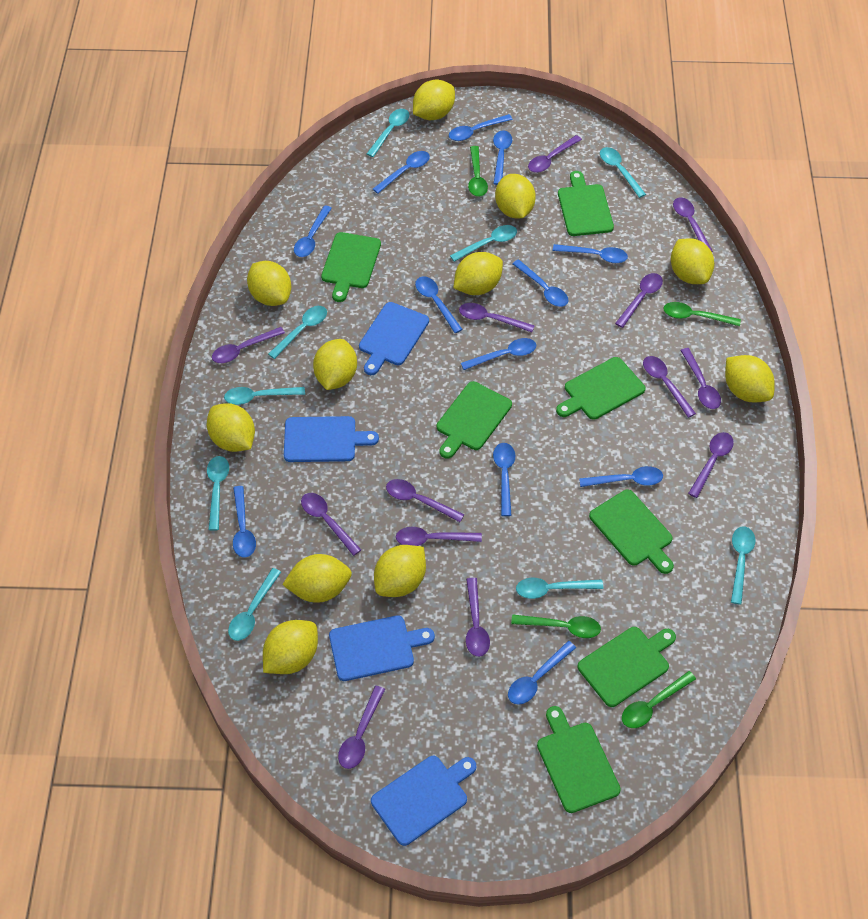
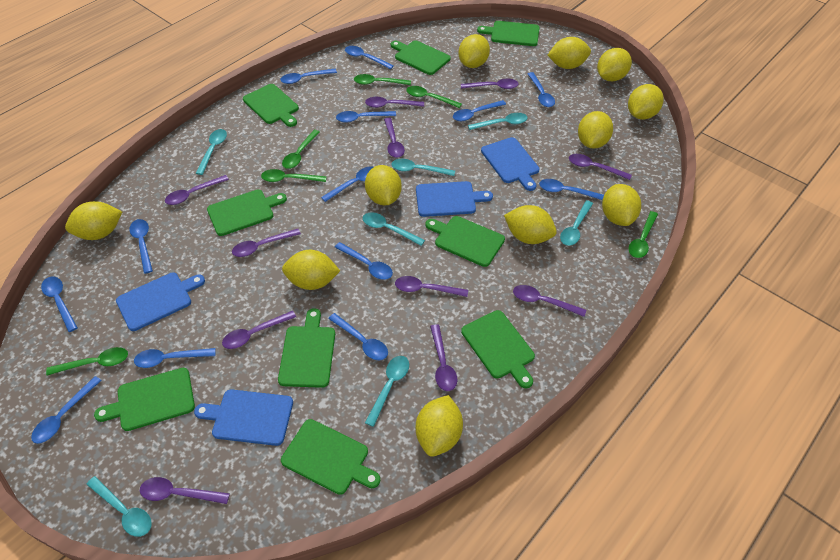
blue spoon: [233,486,256,558] [294,205,332,257] [373,151,430,194] [415,277,463,333] [449,114,513,141] [461,338,536,370] [493,130,512,185] [493,443,515,516] [508,641,576,705] [513,259,568,307] [553,244,628,263] [579,466,663,487] = 12 -> [31,376,102,444] [41,277,78,332] [129,219,153,274] [134,348,216,368] [280,69,337,84] [321,167,373,202] [328,313,388,360] [335,242,393,280] [336,111,396,123] [345,46,394,69] [453,100,506,121] [528,72,555,107] [539,179,604,200] = 13
green cutting board: [321,232,381,302] [437,381,512,459] [537,706,621,813] [556,357,646,420] [558,171,614,236] [577,627,676,707] [589,490,674,574] = 7 -> [94,368,195,431] [207,189,287,236] [243,84,299,127] [278,308,335,388] [281,419,380,495] [391,40,451,75] [425,216,505,267] [461,310,535,388] [477,21,540,46] = 9
green spoon: [468,146,488,197] [511,614,601,638] [622,671,696,728] [663,302,741,326] = 4 -> [46,347,128,376] [261,169,327,182] [282,130,320,169] [354,74,411,85] [407,86,462,108] [629,211,658,258] = 6
purple spoon: [212,327,285,363] [301,493,361,556] [338,686,385,769] [386,479,464,522] [396,527,482,546] [459,303,535,332] [466,578,490,657] [528,135,582,173] [615,273,663,328] [643,356,696,418] [673,197,713,252] [680,348,721,409] [688,432,734,498] = 13 -> [140,477,230,504] [165,175,229,205] [222,311,296,349] [232,229,301,257] [365,97,424,108] [384,118,405,158] [395,276,468,297] [430,324,457,391] [461,79,519,89] [513,285,586,317] [569,154,632,180] = 11
turquoise spoon: [207,456,229,531] [224,387,305,405] [228,568,281,641] [268,306,327,359] [367,109,409,157] [450,225,517,262] [516,578,604,599] [600,147,646,198] [731,526,755,605] = 9 -> [86,476,152,537] [196,129,227,175] [363,212,425,246] [365,356,409,427] [391,159,455,176] [468,113,527,130] [560,200,593,246] = 7

